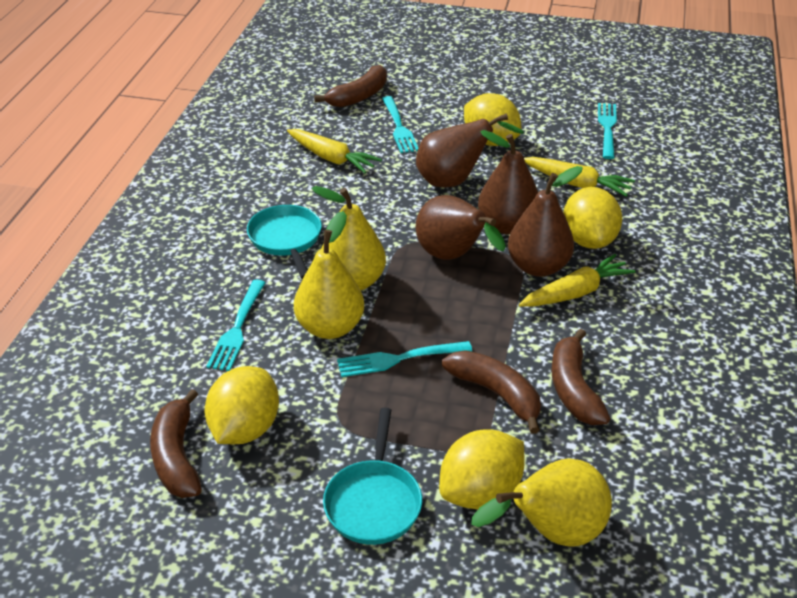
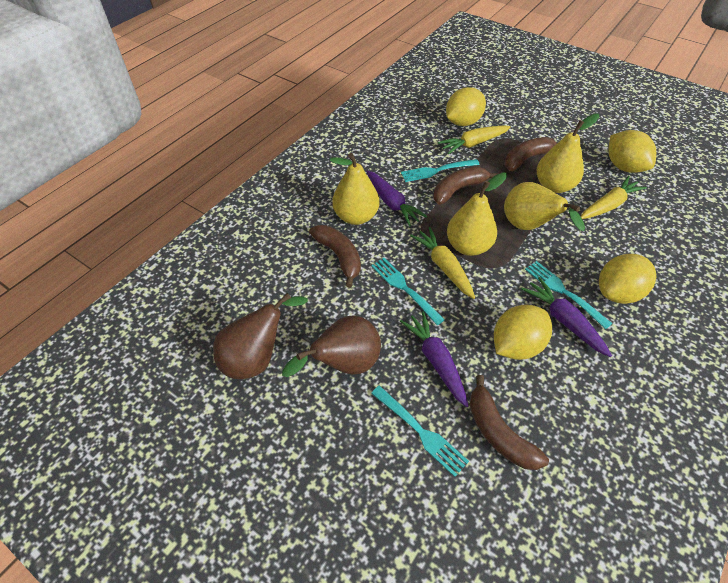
brown pear: [416,113,524,187] [416,195,506,260] [478,130,538,234] [508,166,583,277] = 4 -> [213,293,308,379] [282,315,381,377] = 2
purple carrot: none = 0 -> [366,170,428,227] [400,311,468,407] [522,277,612,357] = 3
turquoise pan: [247,205,322,279] [323,408,422,545] = 2 -> none = 0
yellow pear: [294,211,364,339] [312,186,386,290] [471,459,612,547] = 3 -> [330,153,379,225] [447,172,507,256] [504,182,585,231] [537,114,599,193] = 4

